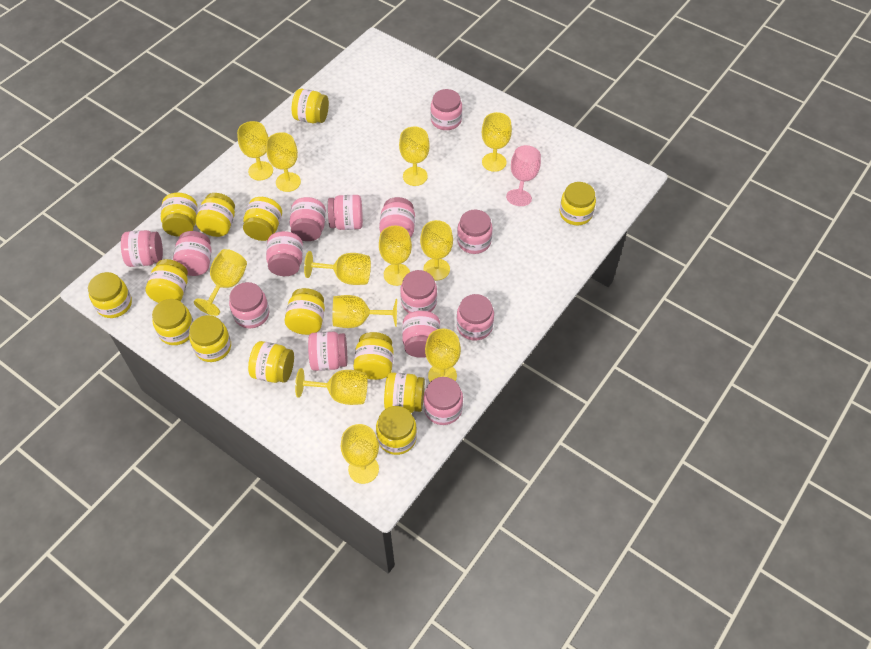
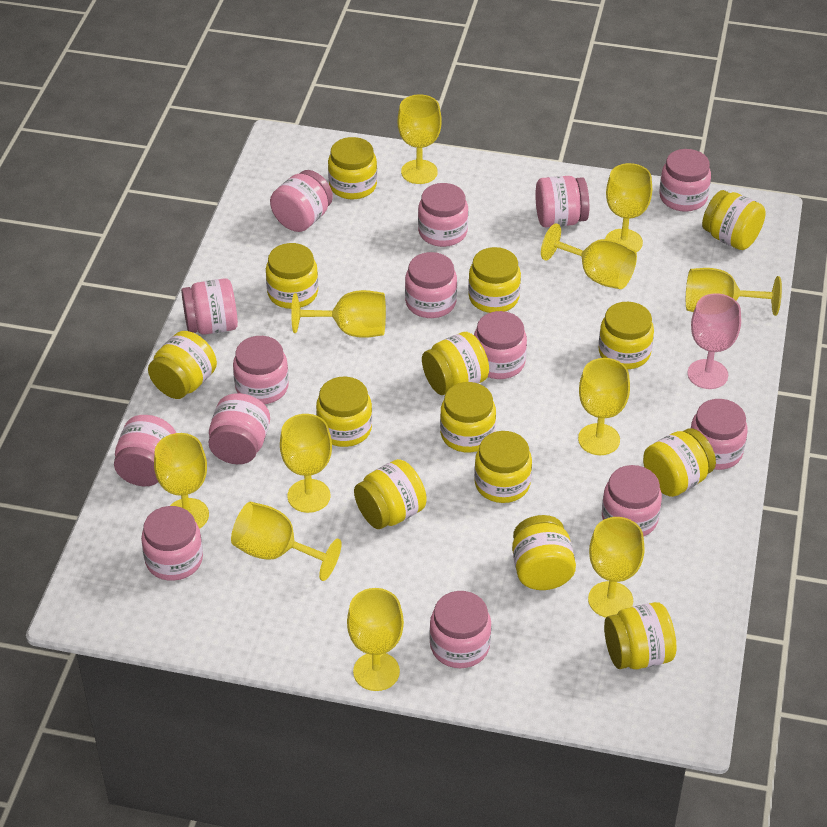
yellow goblet: [194,249,247,316] [237,121,273,180] [266,132,301,192] [295,368,368,405] [304,251,371,285] [332,295,397,328] [341,424,379,484] [379,225,412,286] [399,127,430,186] [420,220,453,280] [425,328,461,382] [482,112,512,172] = 12 -> [154,433,209,529] [231,502,342,581] [280,414,332,513] [291,290,386,338] [347,588,404,691] [398,94,442,184] [541,223,637,289] [578,358,630,455] [588,517,645,617] [605,163,652,252] [686,268,782,316] = 11

